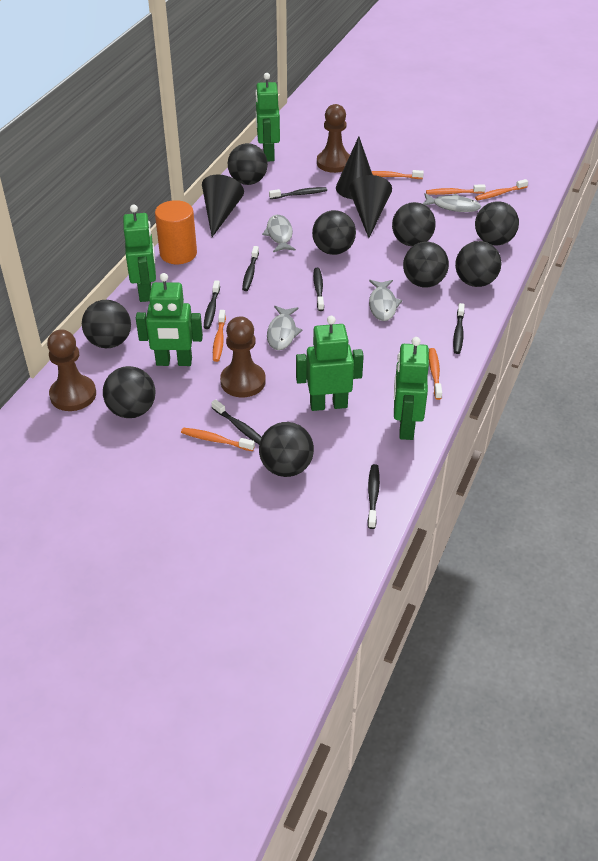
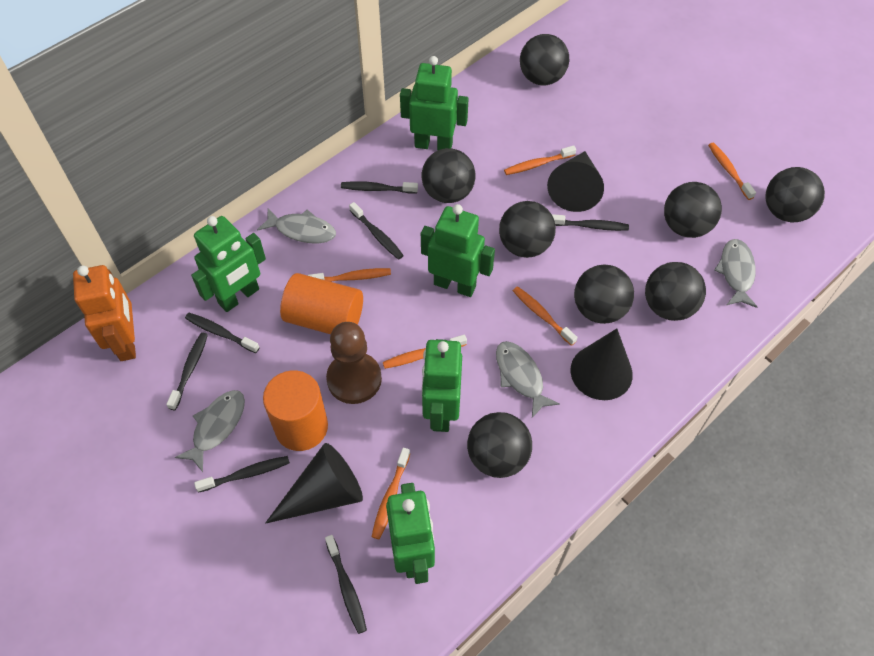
black ball: [82,300,131,348] [103,366,156,418] [228,143,268,185] [259,422,314,477] [312,210,356,255] [392,202,436,246] [403,242,449,287] [455,241,502,287] [475,201,519,245] = 9 -> [422,148,475,203] [467,412,532,478] [499,201,556,258] [520,34,569,85] [574,265,634,324] [645,262,706,321] [664,182,722,238] [765,167,825,222] = 8
brown pawn: [47,330,96,411] [220,316,266,397] [317,104,350,173] = 3 -> [326,322,382,404] = 1
orange cylinder: [155,200,197,264] = 1 -> [263,371,328,451] [280,273,363,334] = 2
orange robot: none = 0 -> [73,265,136,361] = 1

